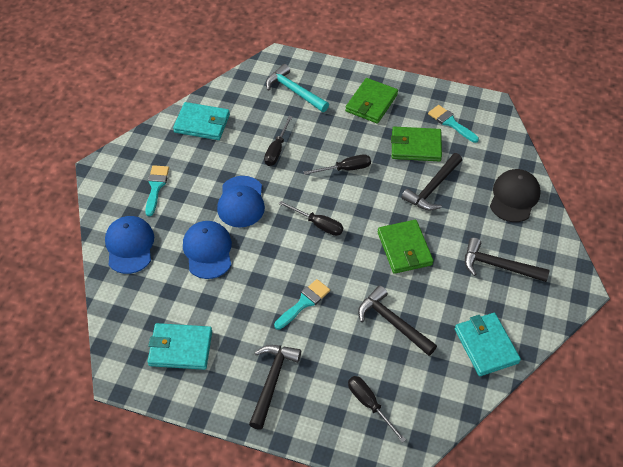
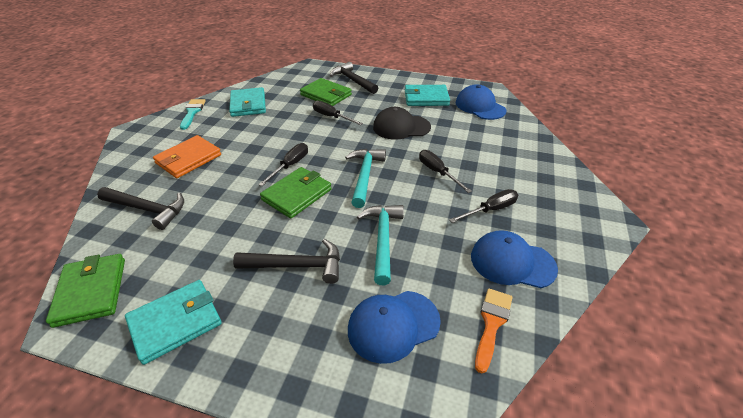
black hammer: [249,345,301,430] [358,286,437,356] [401,153,462,211] [465,238,550,282] = 4 -> [97,187,184,230] [233,239,340,284] [330,62,378,94] = 3
orange brush: none = 0 -> [475,288,513,373] = 1
orange wallet: none = 0 -> [153,135,221,178] = 1
turquoise brush: [145,165,169,216] [274,279,330,330] [428,105,479,143] = 3 -> [180,99,206,130] = 1
turquoise hammer: [266,64,329,112] = 1 -> [345,149,386,208] [357,205,404,285] = 2

